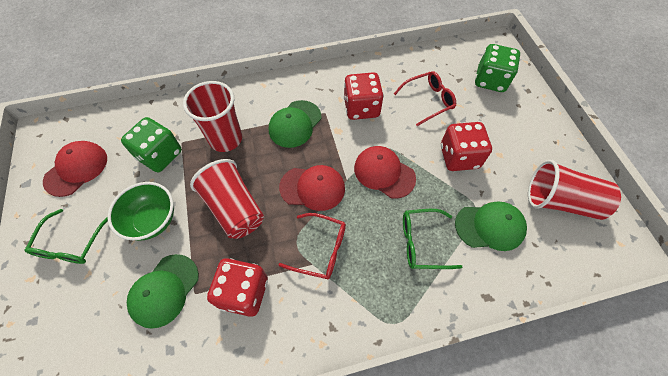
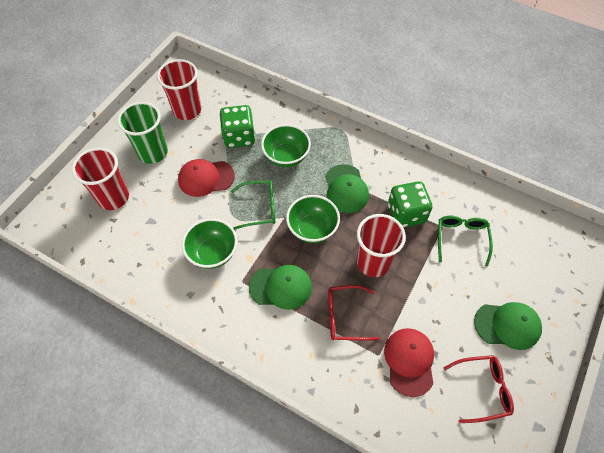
green bowl: [108,182,174,241] = 1 -> [182,218,237,269] [261,124,311,167] [286,195,340,243] = 3
green cup: none = 0 -> [117,102,168,164] = 1
red cap: [43,141,107,197] [279,165,345,211] [354,146,416,199] = 3 -> [178,159,235,197] [384,328,434,397] = 2
red dice: [207,259,268,317] [344,72,384,120] [441,122,492,171] = 3 -> none = 0

